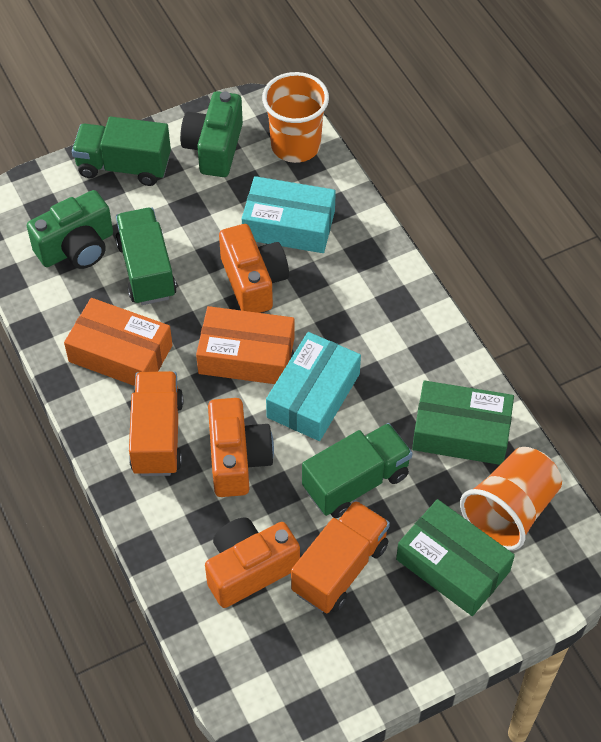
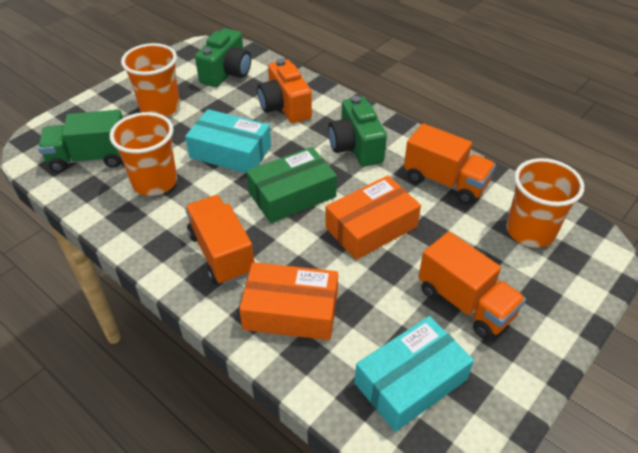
green box: [396,499,515,616] [412,381,514,465] = 2 -> [246,147,337,223] = 1
green truck: [72,117,171,186] [115,207,177,305] [302,423,412,518] = 3 -> [38,110,123,173] = 1
orange camera: [205,518,300,608] [208,398,274,497] [219,224,289,313] = 3 -> [257,59,312,123] = 1
orange cup: [262,72,329,163] [460,447,562,551] = 2 -> [110,112,177,196] [121,43,180,117] [506,158,584,248] = 3
orange truck: [129,371,183,476] [291,500,390,613] = 2 -> [185,195,255,285] [404,124,496,204] [418,231,526,340] = 3

